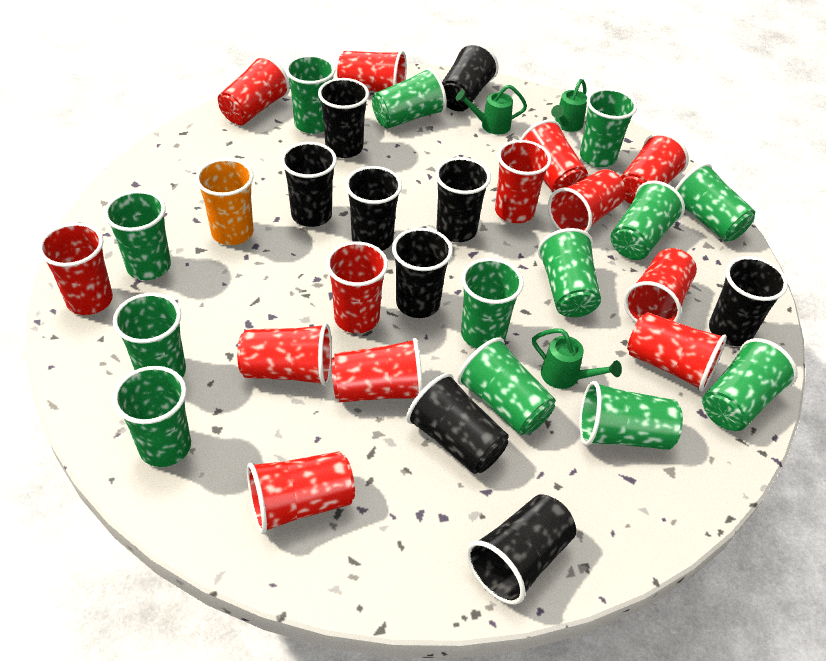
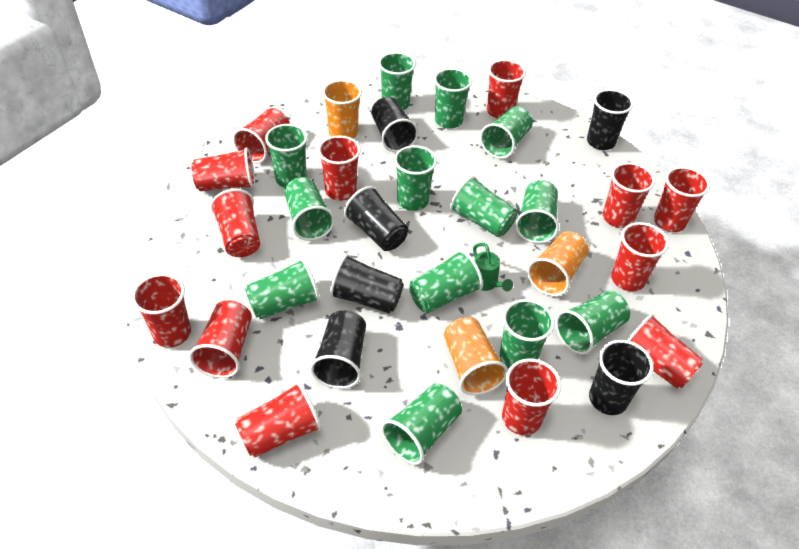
black cup: [281,142,337,227] [318,78,369,158] [345,166,402,251] [392,228,453,318] [406,373,509,474] [435,157,491,242] [442,43,499,111] [466,494,576,605] [709,256,788,346] = 9 -> [310,310,366,389] [330,254,403,313] [344,186,408,251] [371,97,418,152] [587,89,633,150] [589,340,654,415] = 6
green watering can: [456,85,527,135] [532,329,622,389] [551,79,587,132] = 3 -> [473,243,513,291] = 1
orange cup: [195,158,254,245] = 1 -> [322,80,362,139] [444,317,508,395] [527,231,589,296] = 3

